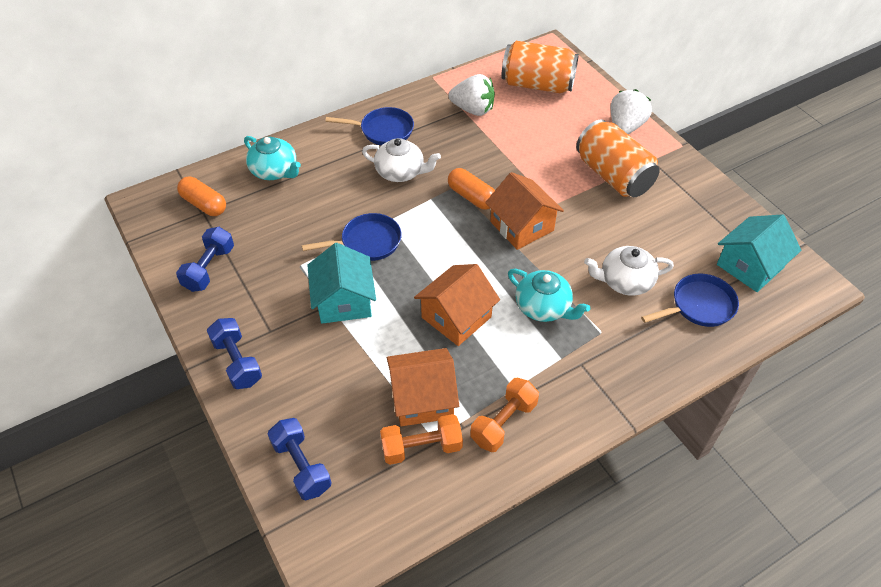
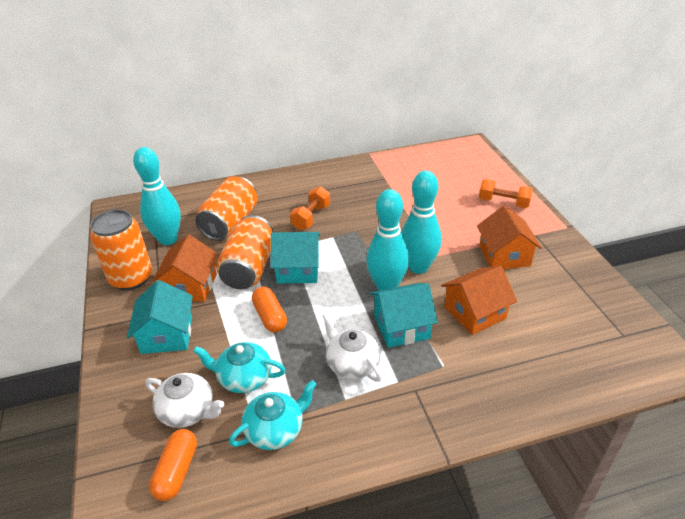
blue dumbbell: [176,227,234,292] [207,318,262,389] [268,418,331,501] = 3 -> none = 0
blue pan: [302,213,402,261] [325,107,414,146] [641,274,739,327] = 3 -> none = 0
orange can: [502,41,579,93] [576,120,660,197] = 2 -> [90,209,152,290] [195,176,258,241] [216,215,273,289] = 3
turquoise bowling pin: none = 0 -> [133,147,181,245] [366,189,409,291] [401,171,442,274] = 3
turquoise house: [307,243,376,324] [717,214,801,292] = 2 -> [127,280,193,354] [271,232,320,284] [370,283,438,348] = 3
white strawberry: [449,74,495,116] [610,89,652,134] = 2 -> none = 0

